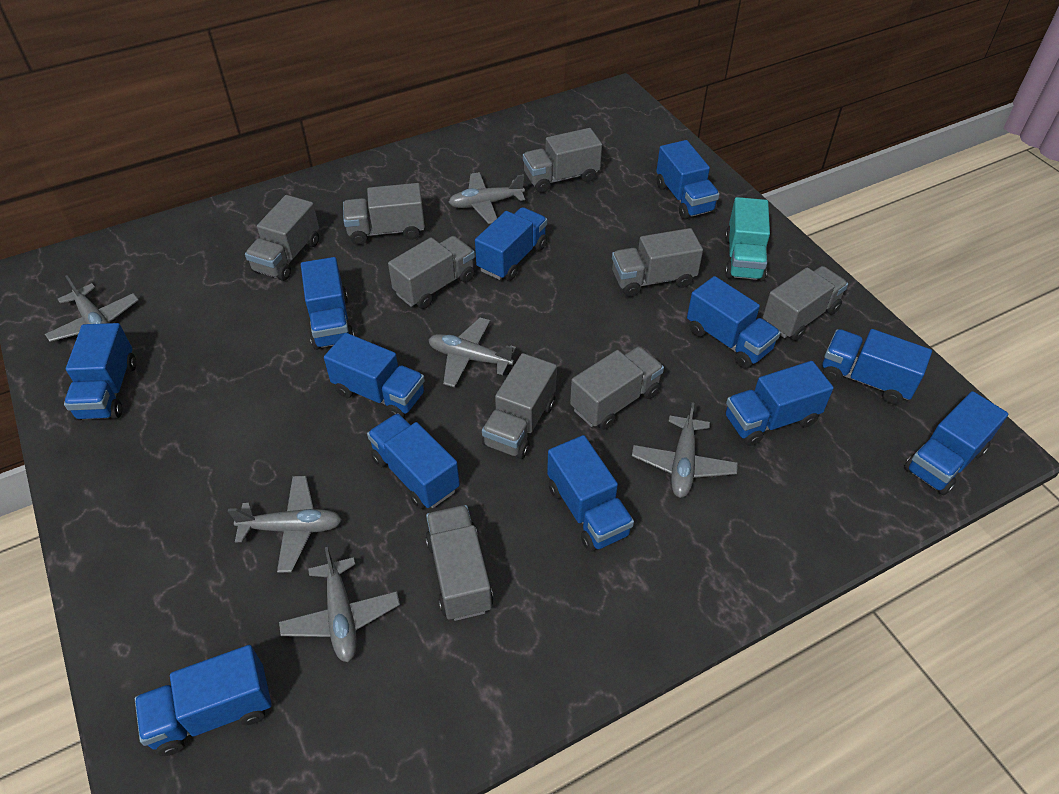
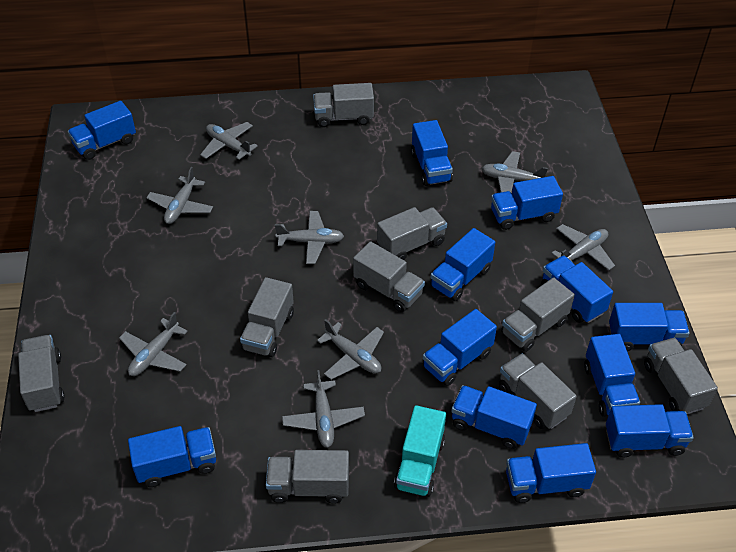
grey plane: [45,275,139,342] [228,476,342,573] [279,547,400,662] [428,318,516,387] [448,172,525,224] [632,402,738,498] = 6 -> [119,312,188,376] [146,167,213,224] [200,122,258,160] [275,211,344,264] [282,370,365,448] [317,319,384,380] [482,151,548,192] [551,224,615,270] = 8

